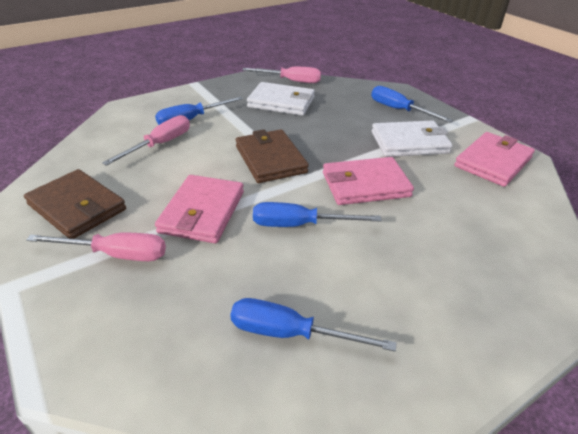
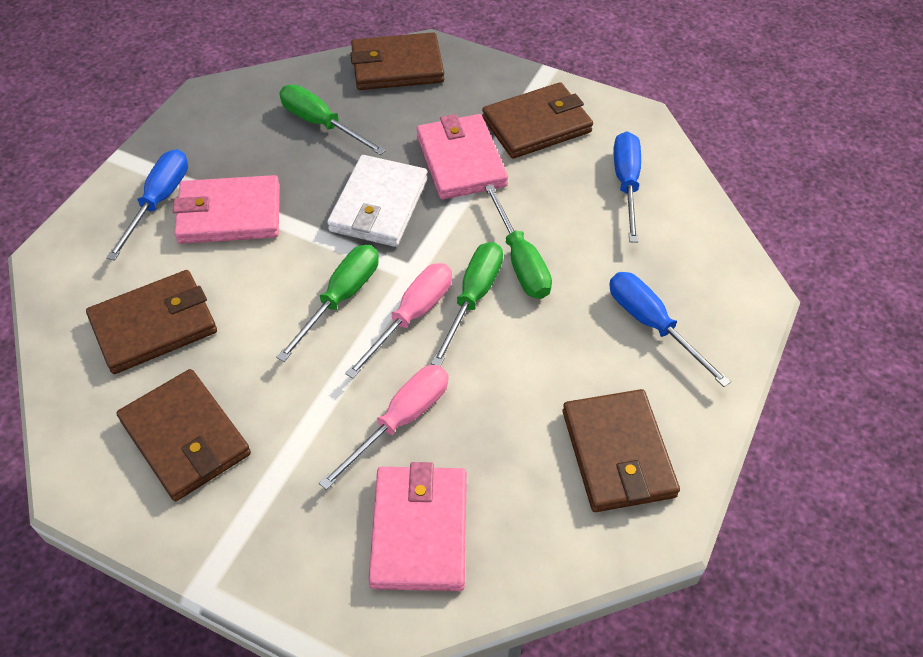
blue screwdriver: [155,96,243,125] [230,298,397,352] [253,202,382,227] [371,86,453,122] = 4 -> [106,149,188,261] [609,272,731,387] [614,131,641,243] = 3
brown wallet: [24,169,126,239] [236,129,309,183] = 2 -> [86,270,217,374] [116,369,251,501] [350,32,444,90] [482,82,593,159] [563,389,680,512] = 5
green screwdriver: none = 0 -> [276,245,379,362] [279,85,386,155] [431,242,503,366] [484,184,552,299] = 4
pink screwdriver: [26,233,166,261] [102,115,190,166] [242,67,321,83] = 3 -> [319,365,449,490] [345,263,452,379] = 2
white wallet: [247,82,315,116] [372,120,453,157] = 2 -> [327,155,428,247] = 1

